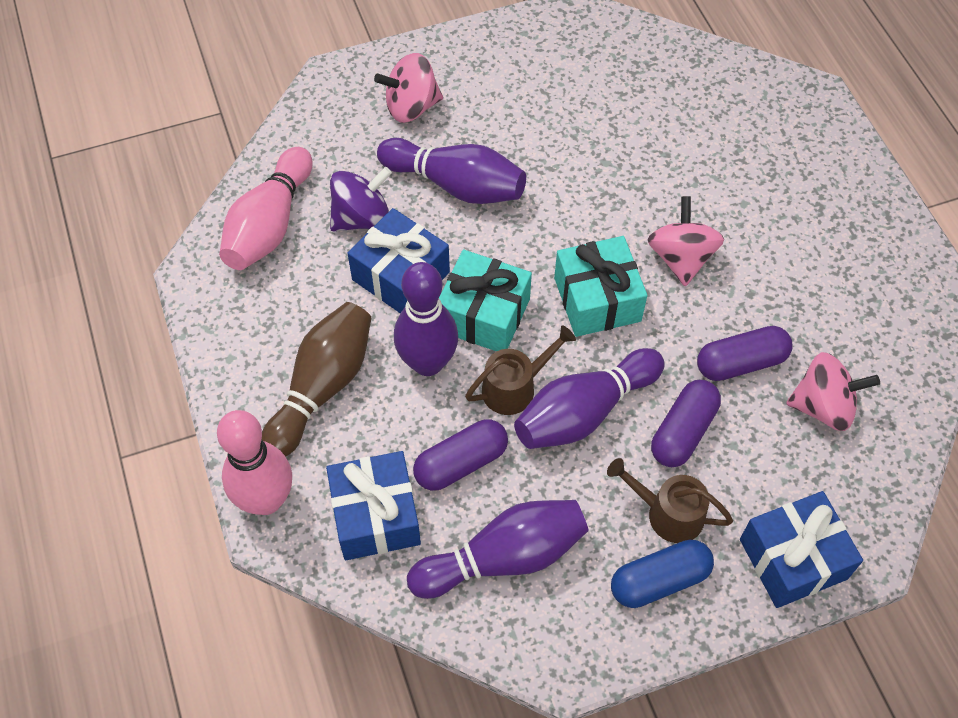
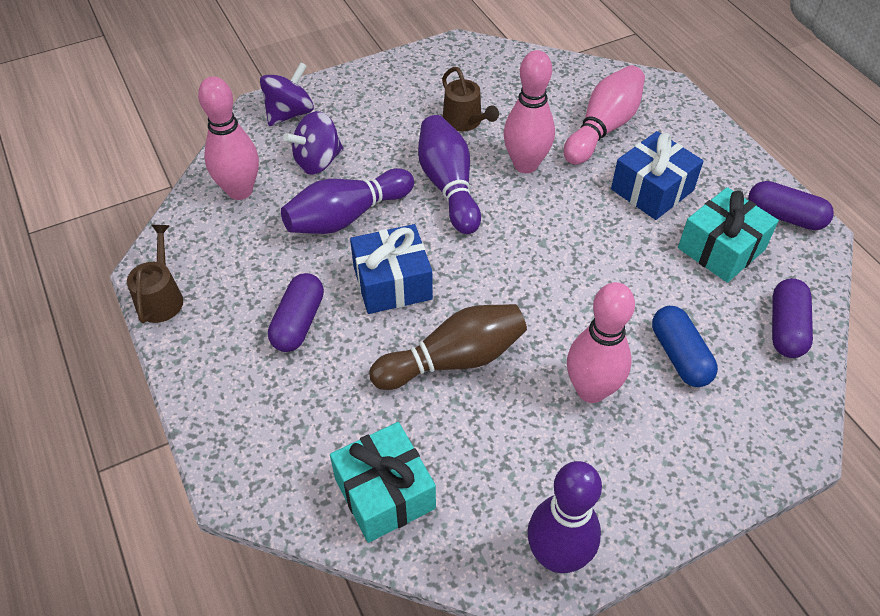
blue gift: [326,451,421,560] [348,208,450,313] [740,491,863,608] = 3 -> [350,224,433,314] [611,131,704,220] = 2
pink bowling pin: [217,410,292,515] [219,147,313,270] = 2 -> [198,76,259,200] [503,50,555,173] [564,65,645,165] [567,282,635,403] = 4
pink spinning top: [374,53,443,123] [648,196,724,286] [786,352,880,431] = 3 -> none = 0
purple bowling pin: [377,138,526,204] [394,262,458,376] [407,500,589,599] [514,348,664,449] = 4 -> [281,168,414,234] [418,115,481,234] [527,461,602,573] = 3
purple spinning top: [330,167,392,232] = 1 -> [260,62,314,126] [283,111,343,175] = 2

